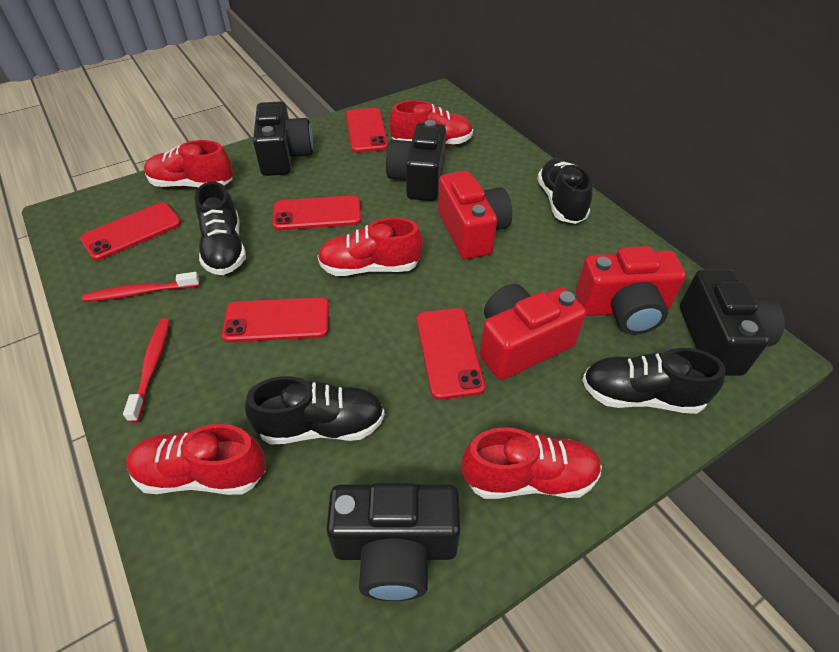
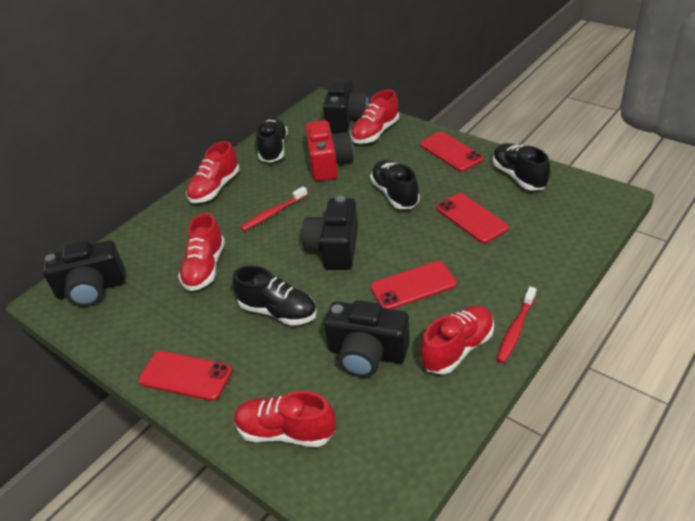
red camera: [438,171,512,259] [480,284,586,380] [576,246,686,334] = 3 -> [305,120,354,181] = 1
red phone: [80,202,181,261] [222,298,329,342] [272,196,361,230] [346,108,388,153] [417,308,485,400] = 5 -> [138,351,232,401] [370,261,457,309] [420,132,484,172] [436,193,509,243] = 4

